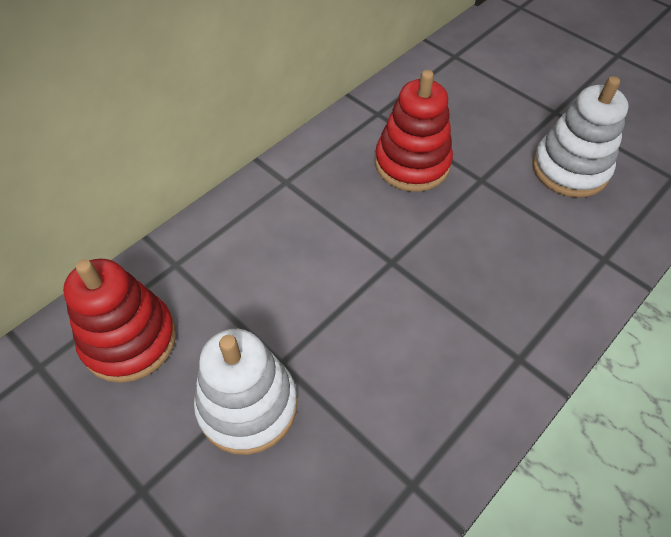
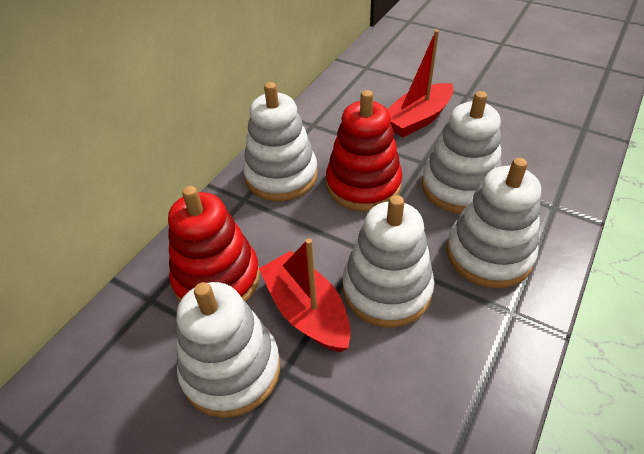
red boat: none = 0 -> [259,238,351,352] [387,30,454,137] = 2
white stacking toy: [194,329,297,455] [532,76,628,198] = 2 -> [177,282,280,418] [243,82,318,201] [343,195,435,328] [422,91,502,214] [446,158,541,288] = 5

